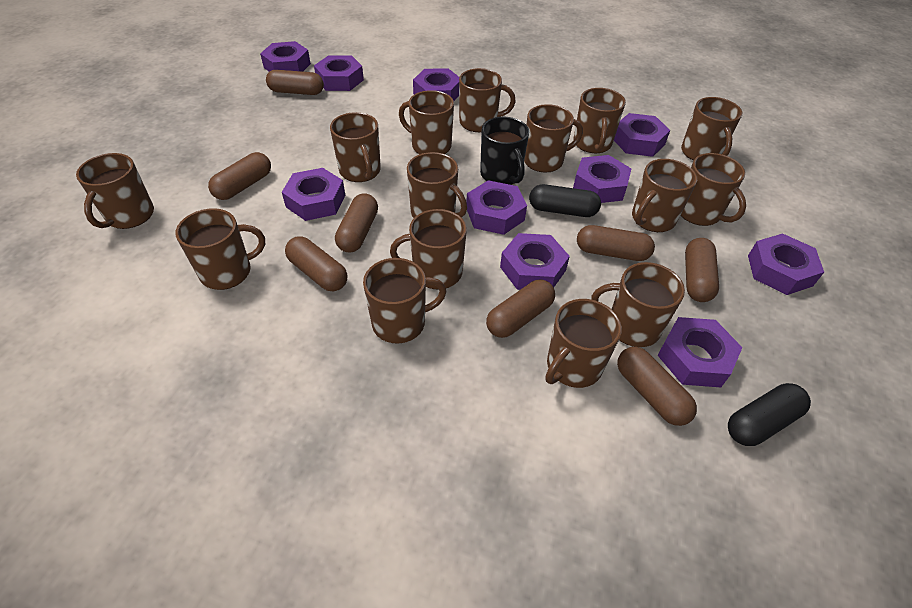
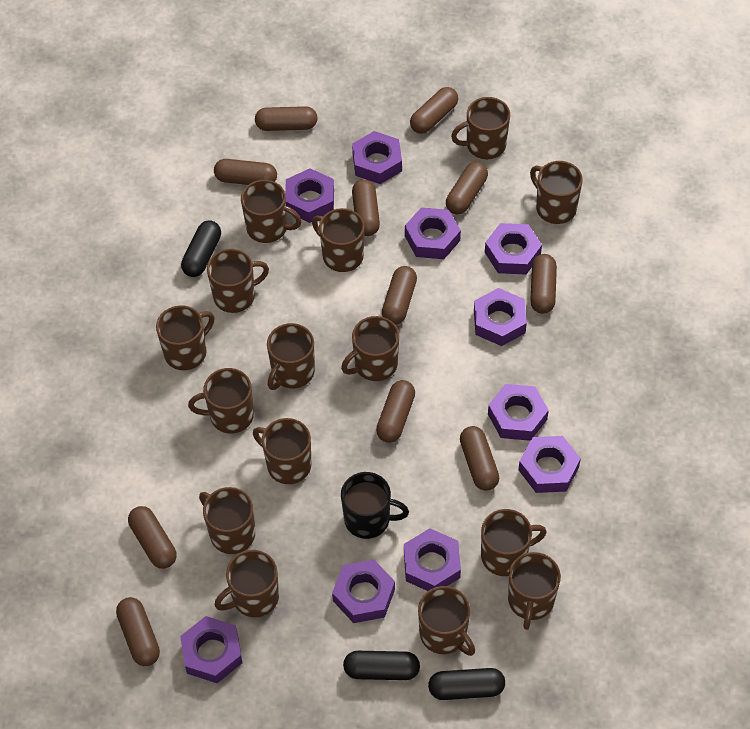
black capsule: [529,184,601,217] [728,383,811,446] = 2 -> [181,220,221,277] [343,651,420,680] [428,668,505,700] = 3
brown capsule: [208,152,271,200] [266,70,324,95] [285,236,347,291] [335,193,378,252] [486,280,555,338] [577,225,655,261] [617,347,697,426] [685,238,719,302] = 8 -> [116,597,160,666] [128,506,177,569] [214,159,277,185] [255,106,318,131] [352,179,380,236] [376,380,415,443] [382,266,417,325] [410,87,458,134] [446,162,488,214] [460,426,499,491] [530,254,557,314] = 11

